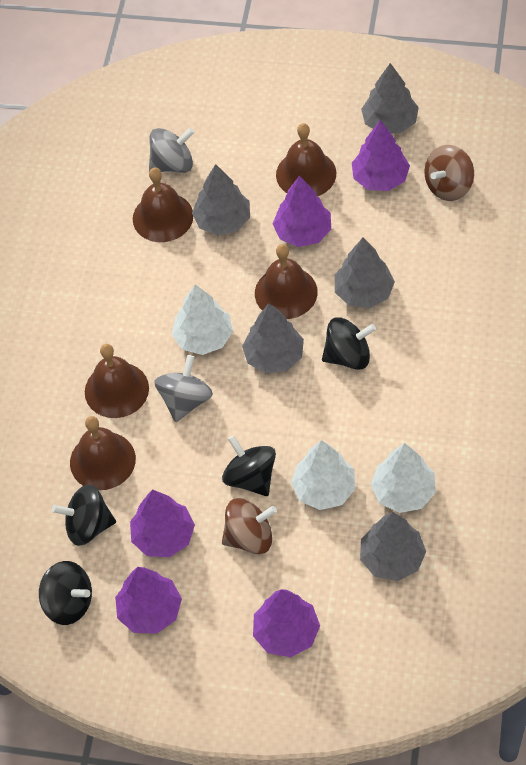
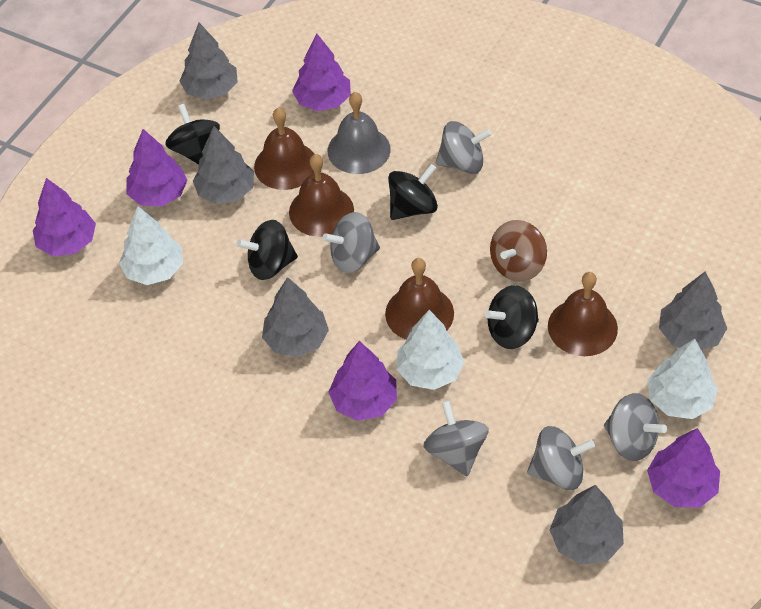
brown bell: [70,416,136,490] [85,344,149,418] [133,168,193,242] [255,244,318,319] [276,123,336,196] = 5 -> [254,108,314,190] [289,154,354,237] [385,258,454,340] [548,272,618,356] = 4
brown spinning top: [222,498,277,554] [424,145,474,201] = 2 -> [490,220,547,282] = 1
grey bell: none = 0 -> [328,92,391,174] = 1
grey spinning top: [149,128,194,173] [154,355,213,422] = 2 -> [323,212,380,273] [423,401,489,476] [436,121,492,174] [527,426,595,490] [604,393,667,461] = 5

